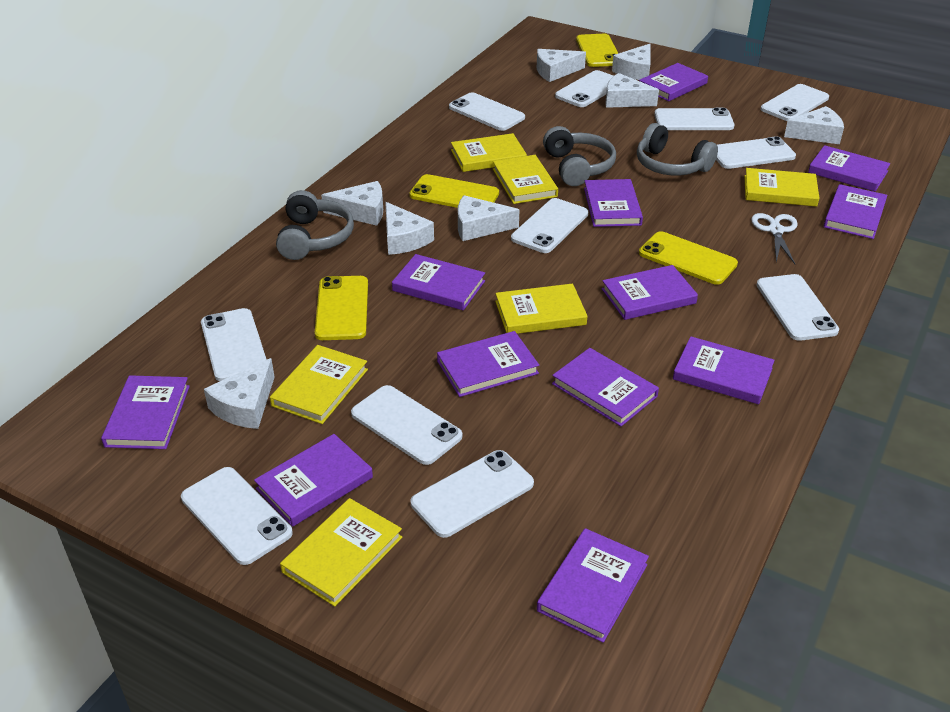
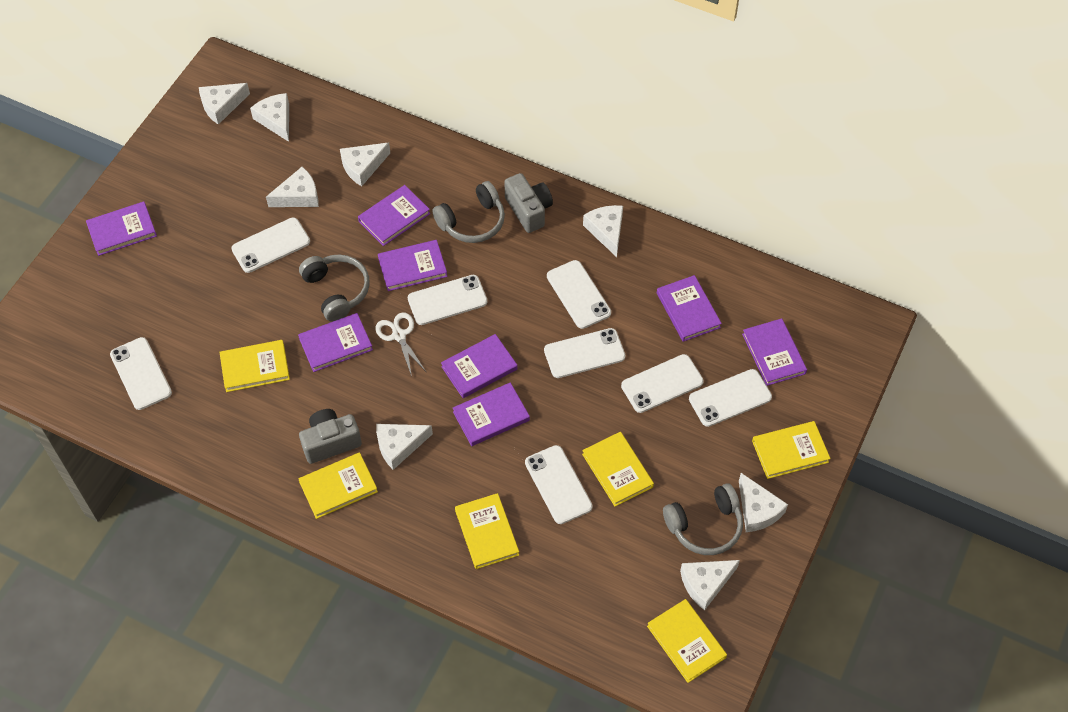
grey camera: none = 0 -> [299,409,362,464] [504,173,553,233] = 2
purple book: [101,375,190,449] [254,434,373,527] [392,254,485,310] [437,331,539,397] [537,528,649,643] [552,348,659,426] [584,179,643,227] [602,265,698,320] [639,63,708,101] [673,336,775,404] [808,145,890,192] [824,184,887,239] = 12 -> [86,202,157,256] [298,313,373,372] [358,185,430,246] [378,240,447,291] [441,334,518,398] [453,382,530,446] [657,275,722,342] [742,318,807,386] = 8
white phone: [181,467,293,565] [201,308,267,381] [351,385,462,465] [411,450,534,538] [449,93,525,131] [511,198,588,253] [555,70,613,107] [654,108,735,130] [716,136,796,169] [757,274,839,341] [760,84,829,121] = 11 -> [110,337,172,410] [231,217,310,273] [408,275,487,325] [525,445,593,524] [544,328,626,378] [547,260,611,329] [621,354,704,413] [689,369,772,427] = 8
yellow phone: [315,276,368,340] [409,174,499,208] [576,34,619,67] [639,231,738,285] = 4 -> none = 0

